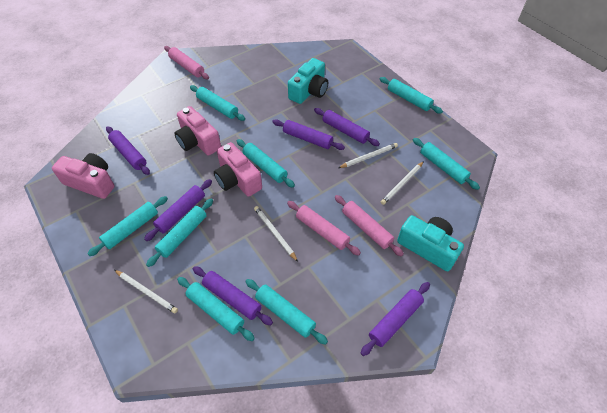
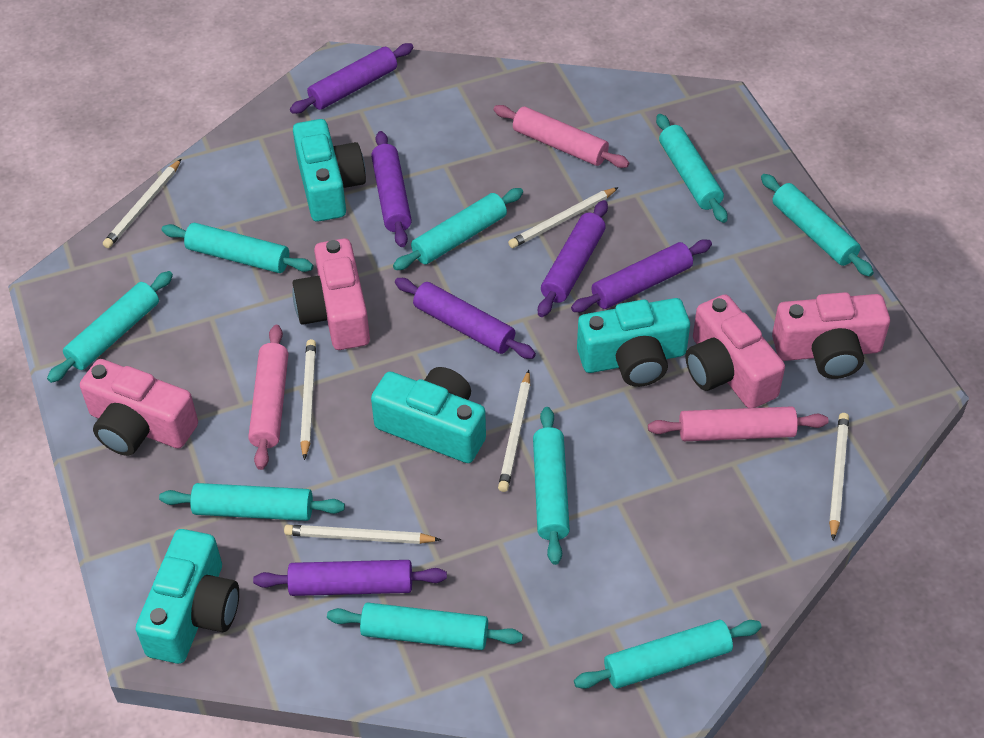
pink camera: [52,153,115,199] [174,106,221,156] [214,142,262,197] = 3 -> [80,359,198,456] [292,239,370,350] [685,294,785,408] [772,292,890,379] = 4
turquoise camera: [288,58,328,104] [397,215,464,271] = 2 -> [136,529,239,664] [293,119,366,222] [371,367,486,463] [577,298,690,387] = 4
turquoise rolling pin: [87,196,168,256] [146,199,213,267] [177,277,255,341] [190,85,245,121] [237,139,295,188] [245,279,328,345] [380,77,443,114] [413,138,480,190] = 8 -> [47,271,173,383] [159,483,345,521] [162,223,313,273] [327,603,523,650] [393,188,523,270] [533,407,570,565] [574,620,762,689] [656,114,728,223] [761,174,874,277] = 9
white pencil: [114,270,178,314] [254,206,298,262] [338,143,398,168] [381,161,424,205] = 4 -> [103,159,181,248] [284,525,441,544] [300,339,316,460] [498,370,530,492] [508,187,619,248] [829,413,849,540] = 6

